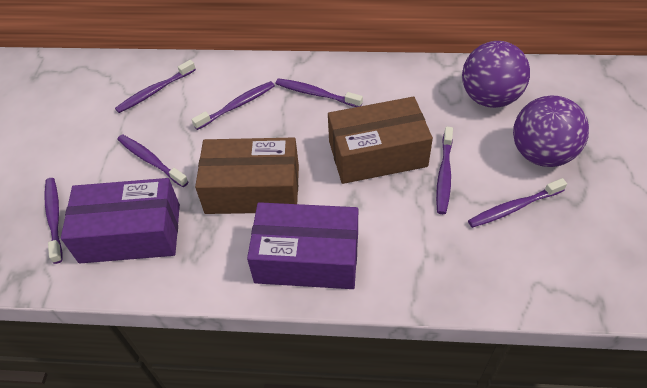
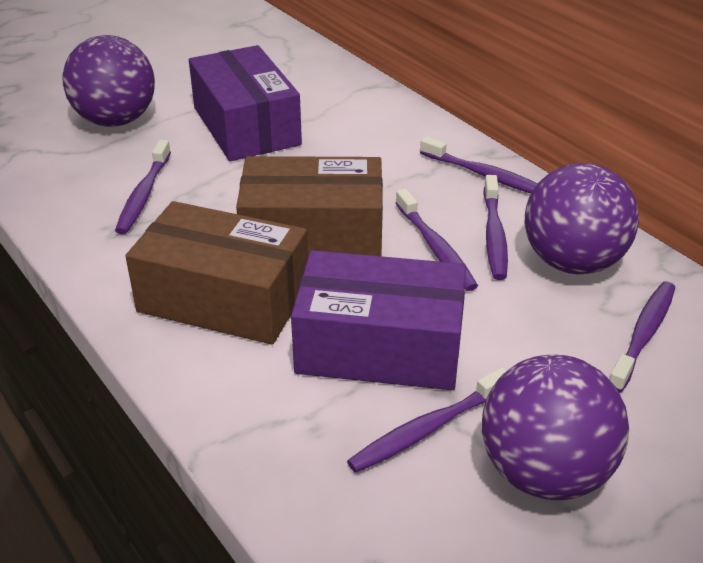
purple ball: [462,41,530,108] [513,96,589,167] = 2 -> [63,35,155,127] [482,354,629,500] [525,163,639,274] = 3
purple toothbrush: [45,178,62,264] [115,60,196,113] [117,134,188,187] [192,81,275,130] [276,78,363,107] [436,127,453,214] [468,178,567,228] = 7 -> [115,140,171,234] [347,367,507,473] [396,189,478,291] [420,136,538,193] [483,175,508,280] [609,281,675,393] = 6

